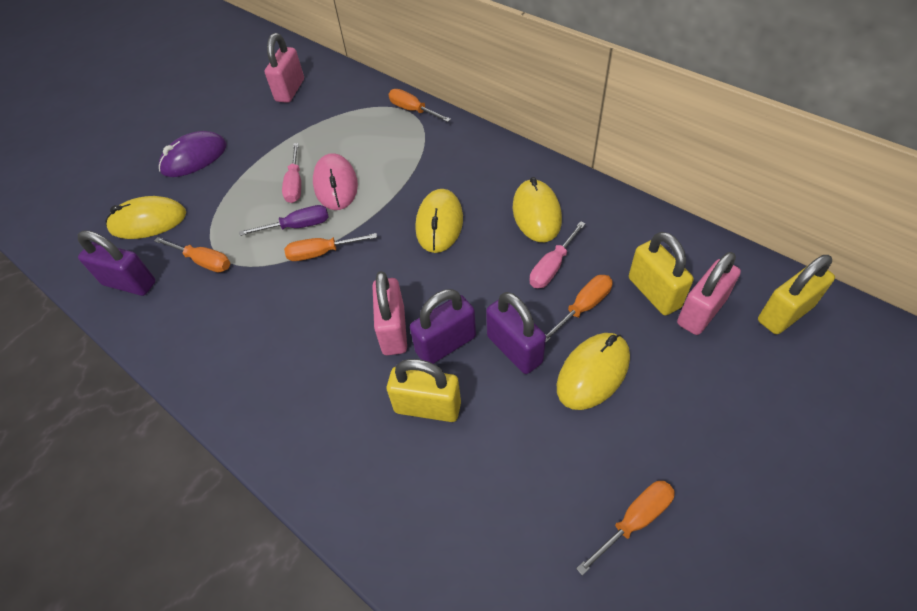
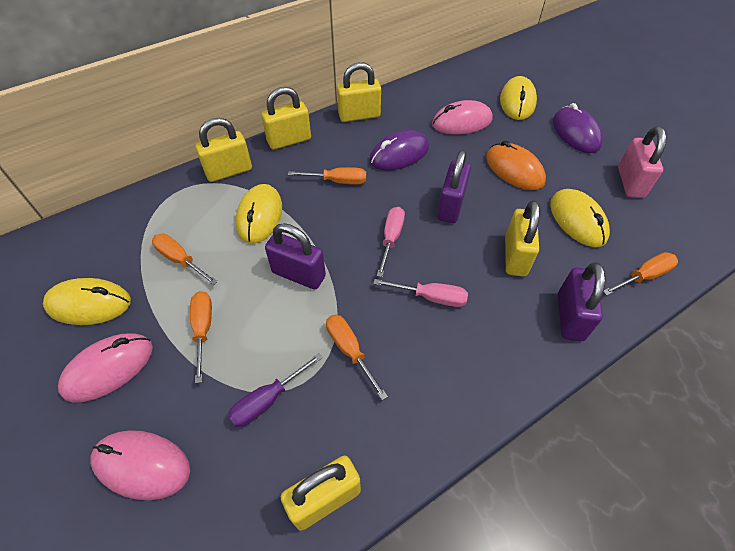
orange mouse: none = 0 -> [486,140,546,190] = 1
pink mouse: [313,153,358,210] = 1 -> [58,334,153,402] [91,430,190,500] [432,100,493,135] = 3
pink padlock: [265,33,304,103] [372,271,407,355] [677,252,741,335] = 3 -> [618,126,666,198] = 1
purple mouse: [158,131,227,177] = 1 -> [370,130,429,170] [553,103,603,153] = 2
yellow padlock: [387,359,461,422] [629,232,694,315] [758,255,835,334] = 3 -> [195,118,252,182] [261,87,311,150] [281,455,361,531] [337,62,381,122] [505,200,540,277] = 5

